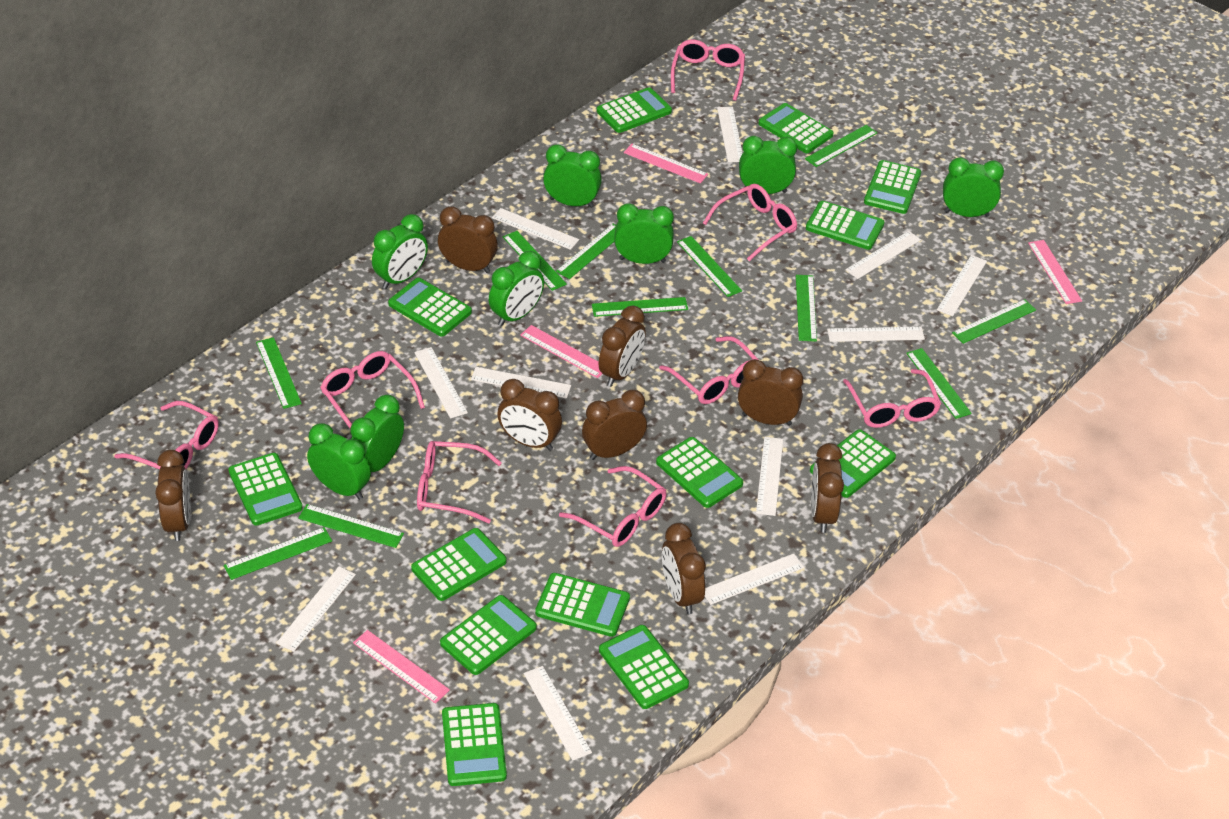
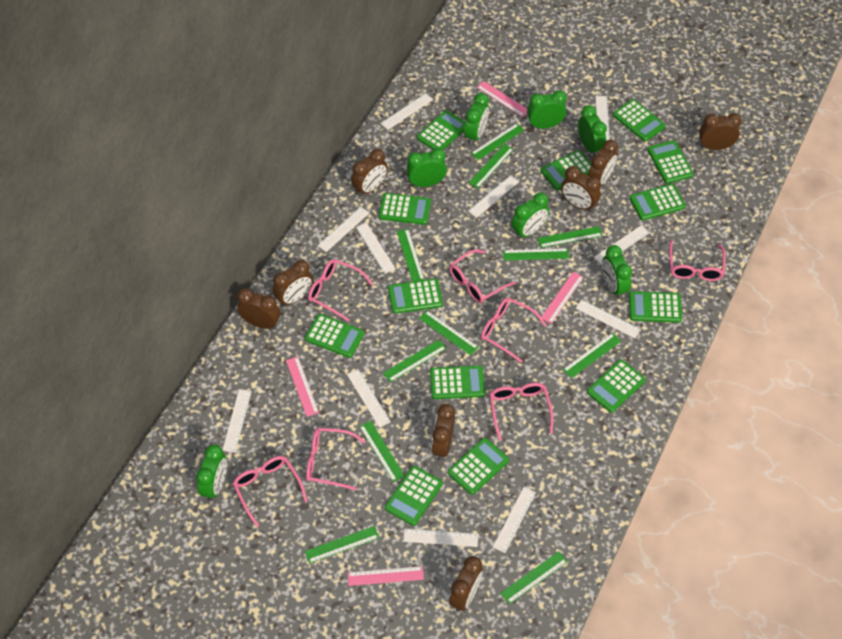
green clock: [307,423,371,500] [350,395,404,472] [372,214,428,289] [489,251,544,326] [543,144,602,208] [614,203,674,264] [739,136,797,194] [943,157,1004,217] = 8 -> [196,444,227,501] [406,148,447,187] [464,93,489,145] [511,192,549,239] [527,90,567,129] [578,105,607,156] [602,245,632,299] = 7
pink glasses: [114,401,219,469] [320,351,425,428] [417,441,502,523] [559,466,666,547] [659,336,759,404] [671,40,745,101] [703,184,797,261] [843,369,941,428] = 8 -> [233,456,307,527] [306,428,365,490] [308,259,373,321] [449,249,516,303] [481,298,547,363] [490,383,554,441] [669,240,726,281] = 7

